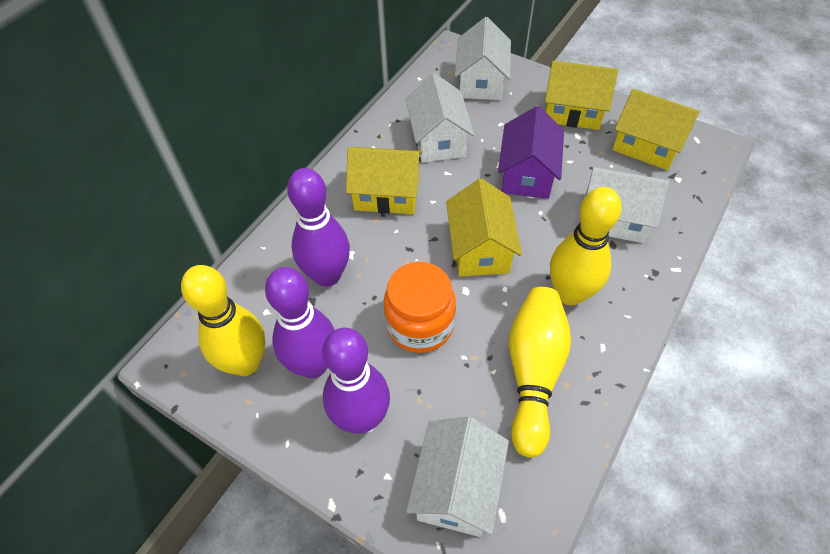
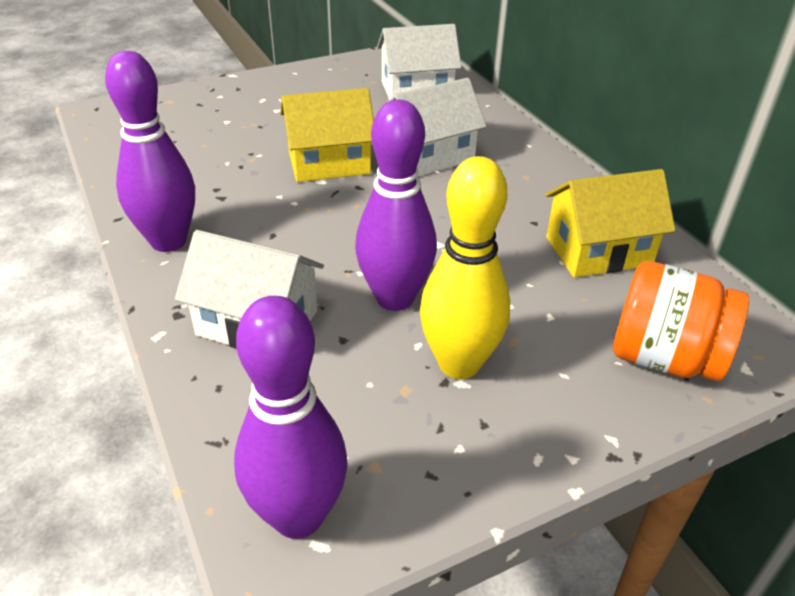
purple house: [498,106,564,199] = 1 -> none = 0
white house: [406,73,474,163] [406,417,509,537] [455,17,511,100] [585,166,669,243] = 4 -> [175,230,324,348] [377,24,462,100] [377,78,487,177] = 3
yellow bowling pin: [181,265,265,376] [509,287,571,458] [550,187,622,306] = 3 -> [420,156,510,379] = 1
yellow house: [346,147,422,214] [446,178,522,277] [545,61,618,130] [612,89,700,170] = 4 -> [280,88,374,182] [545,169,675,278] = 2

